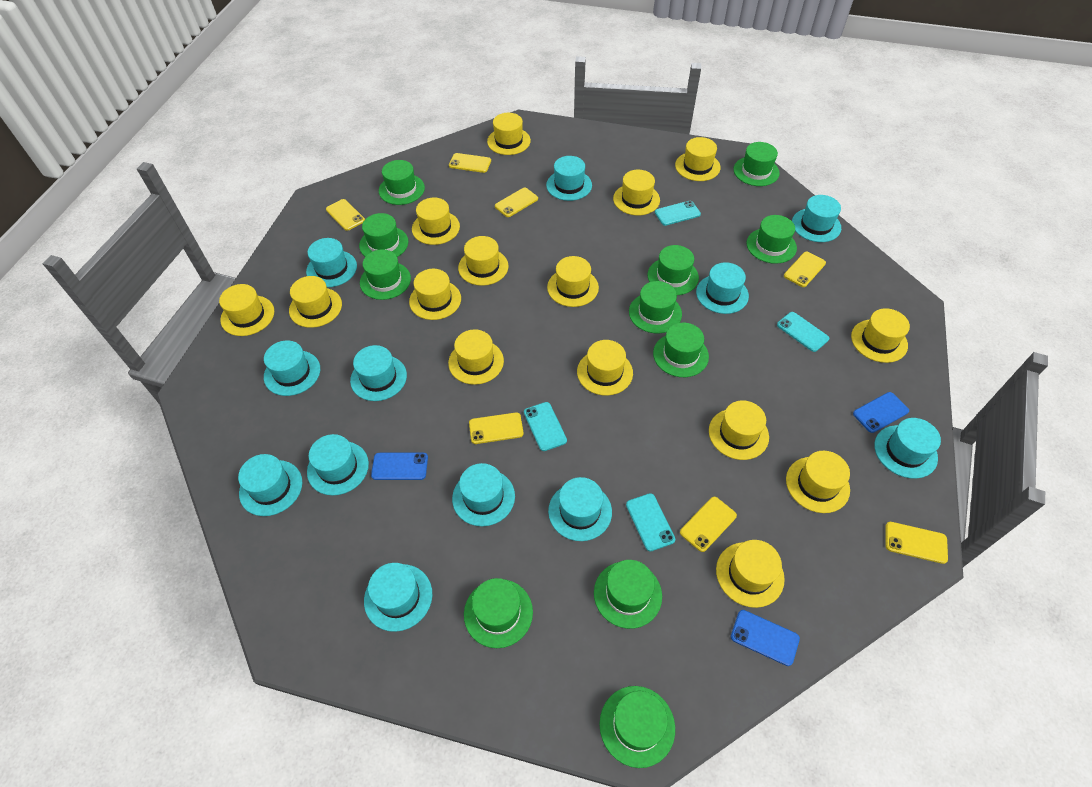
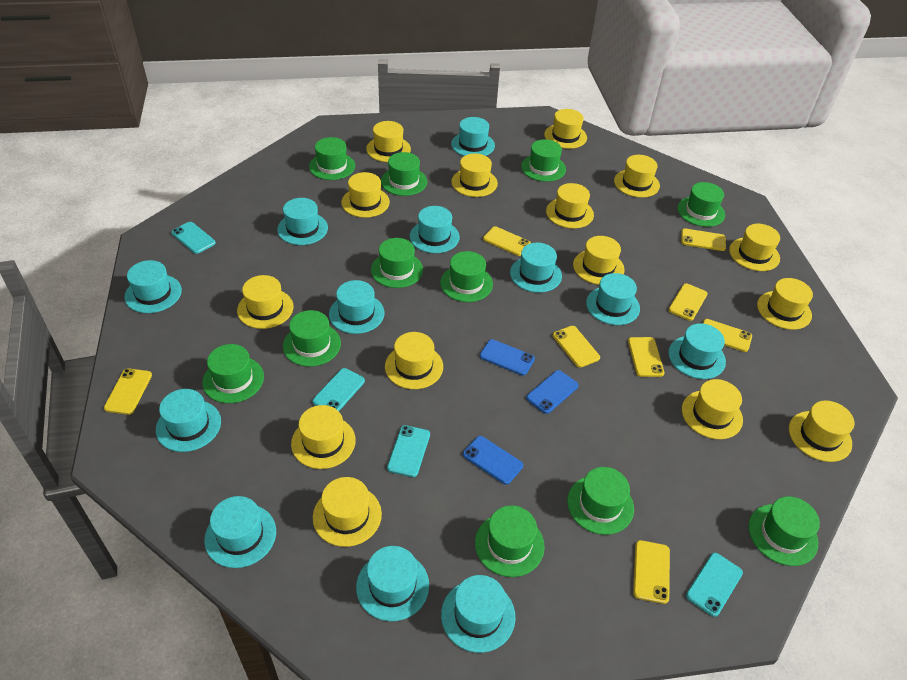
yellow phone: [326,199,365,231] [449,153,491,173] [469,412,524,444] [495,188,538,217] [680,497,737,552] [784,252,826,287] [885,522,948,564] = 7 -> [104,368,152,415] [483,226,531,256] [553,326,600,368] [628,337,664,377] [633,540,670,604] [668,283,708,321] [681,228,726,251] [703,319,752,352] = 8

